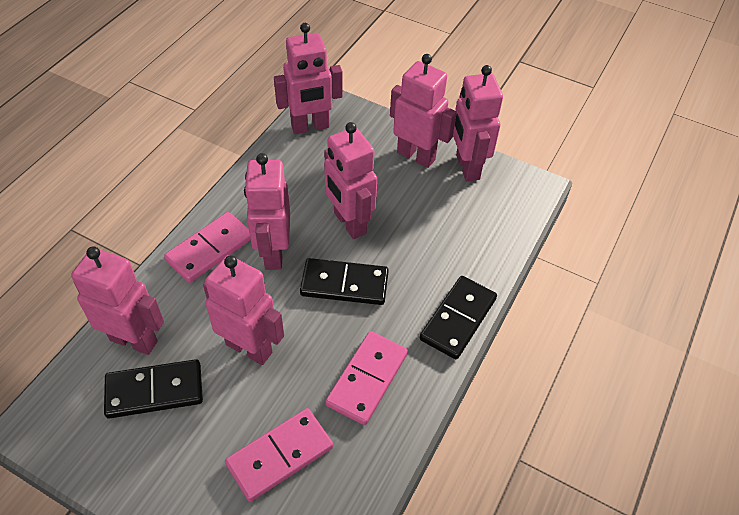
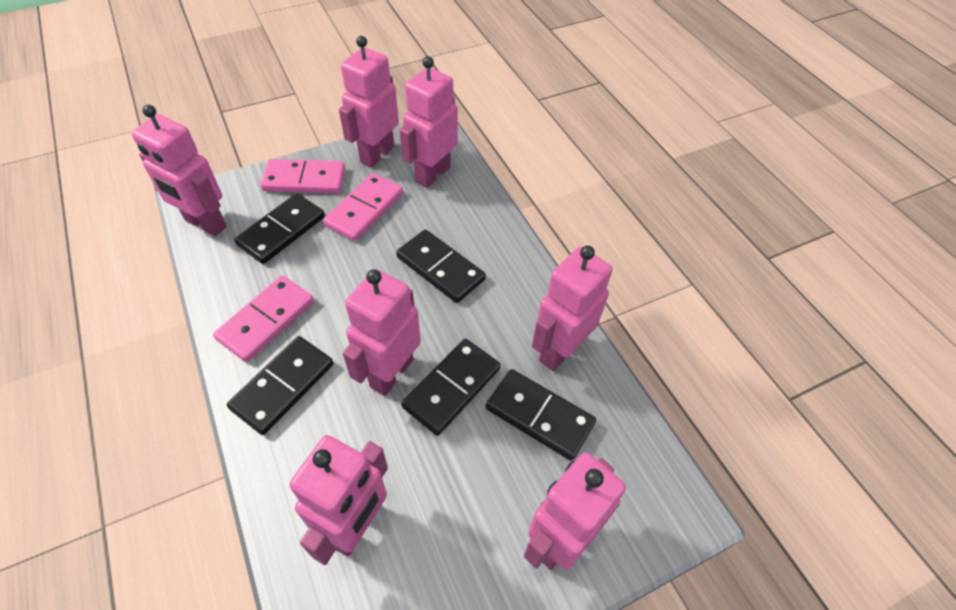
black domino: [104,359,203,419] [300,258,389,305] [420,276,497,359] = 3 -> [227,336,334,435] [234,193,325,264] [396,229,486,303] [401,339,501,436] [486,369,596,461] = 5

